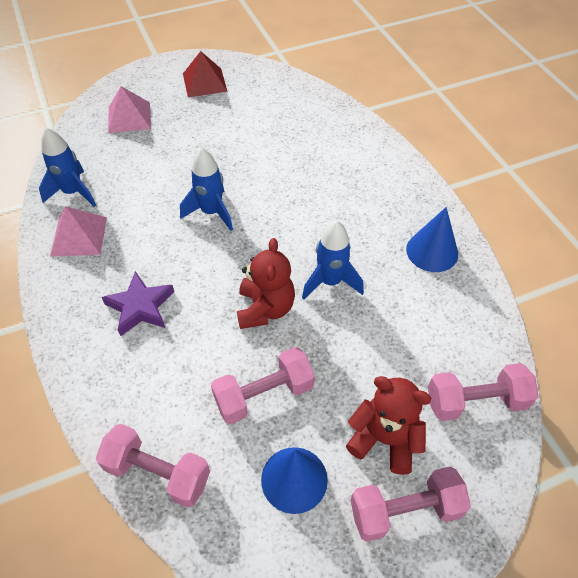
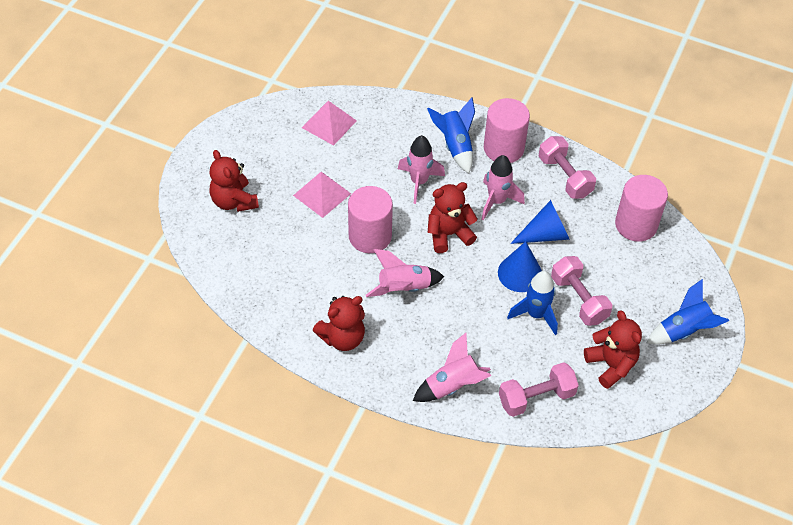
pink cylinder: none = 0 -> [348,186,393,253] [484,98,530,163] [615,175,668,242] = 3
pink dumbbell: [96,424,210,508] [211,347,315,424] [351,466,471,542] [428,363,538,421] = 4 -> [499,362,579,417] [539,136,596,199] [551,256,612,326] = 3
pink rocket: none = 0 -> [366,249,444,297] [398,135,445,204] [413,333,492,402] [481,155,525,220] = 4
purple star: [102,271,174,336] = 1 -> none = 0
red pyramid: [183,51,228,97] = 1 -> none = 0
red teddy bear: [237,238,295,329] [346,376,431,475] = 2 -> [210,150,259,212] [312,296,365,351] [428,182,478,253] [584,310,642,389] = 4

